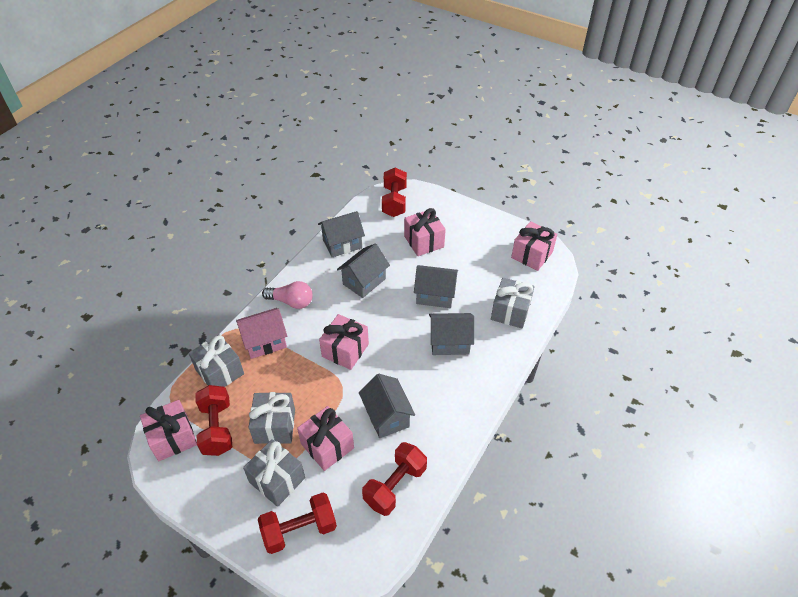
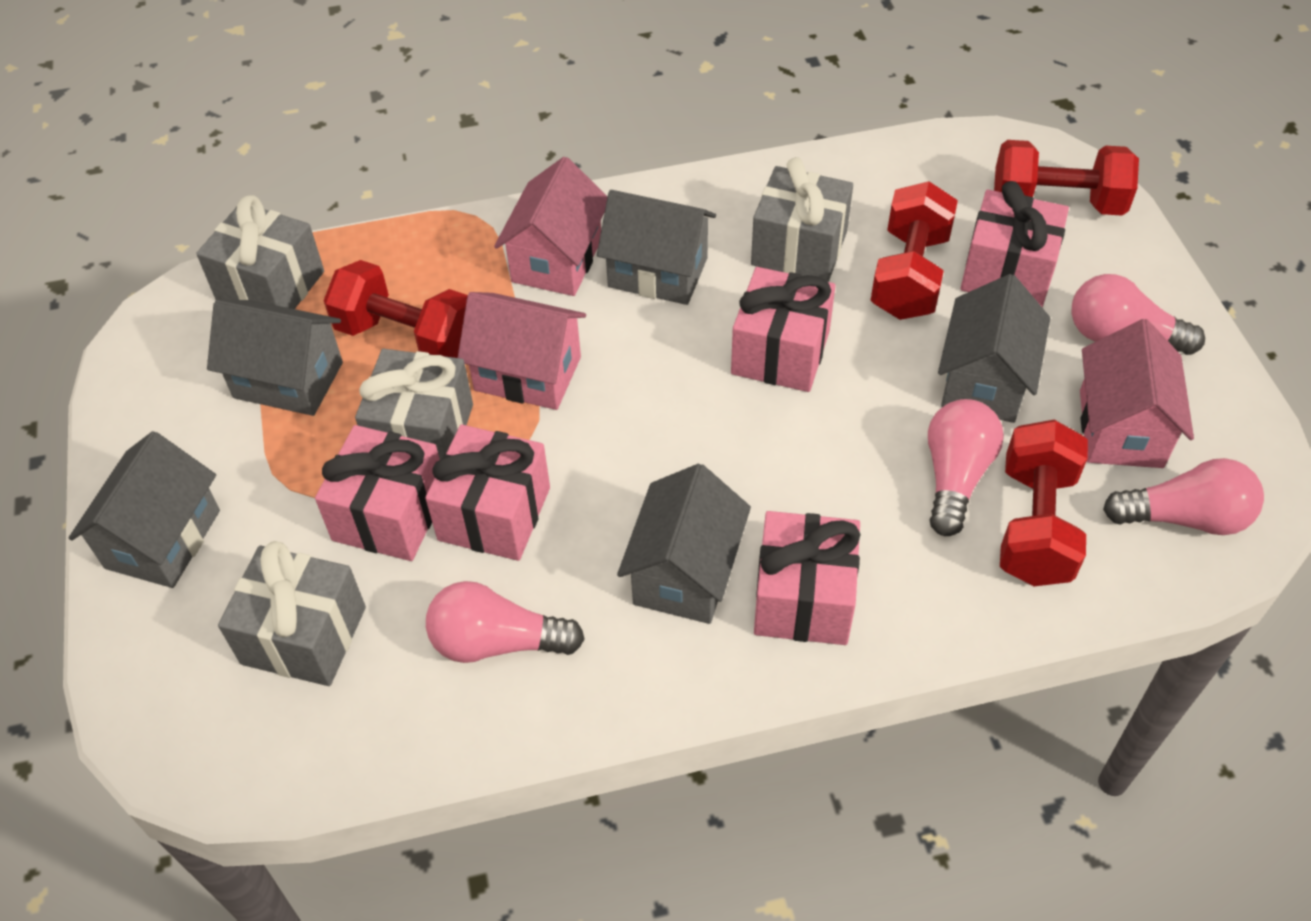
pink house: [236,308,287,359] = 1 -> [458,292,586,410] [494,157,608,296] [1080,319,1194,468] = 3
pink light bulb: [262,281,313,309] = 1 -> [426,581,585,663] [928,399,1004,536] [1072,274,1205,355] [1103,458,1264,535] = 4

